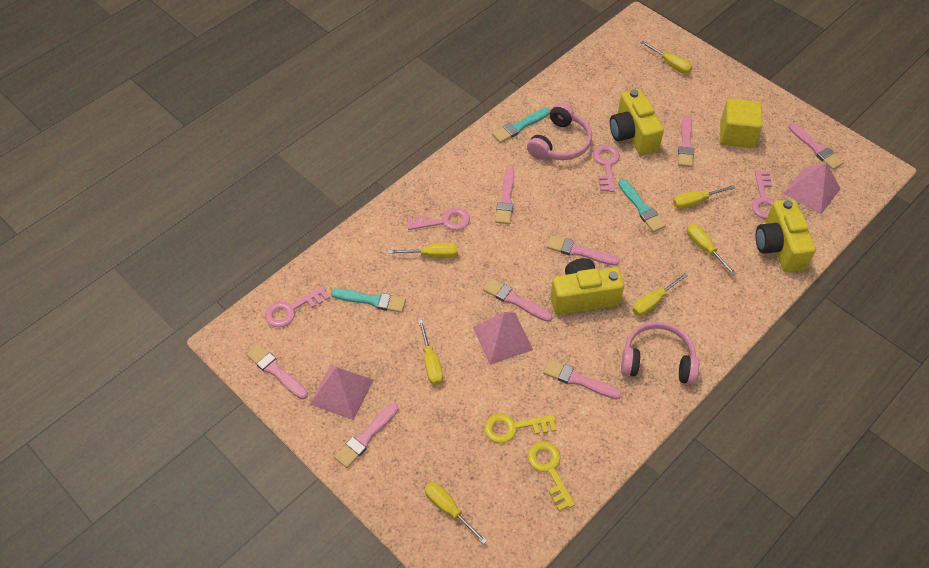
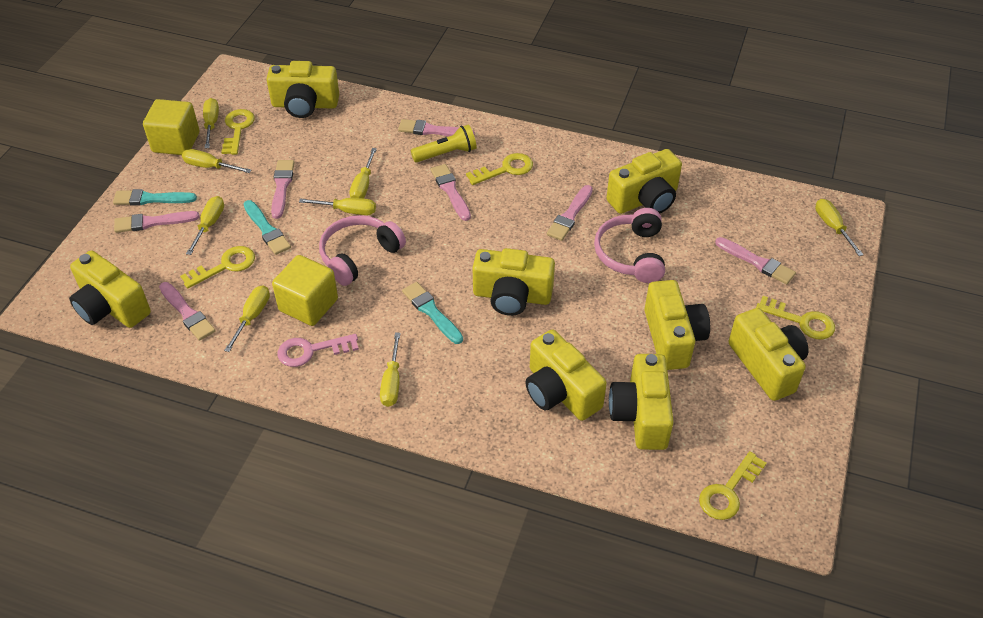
pink brush: [247,344,308,399] [334,403,399,468] [483,278,553,322] [495,168,515,224] [543,359,622,399] [547,235,620,266] [678,115,694,167] [788,123,844,170] = 8 -> [114,211,200,233] [159,282,216,341] [271,160,295,219] [398,119,475,136] [431,164,471,221] [547,185,593,241] [715,237,796,284] = 7
pink key: [265,286,330,327] [407,207,470,230] [593,145,620,192] [752,170,775,219] = 4 -> [277,334,359,367] = 1
pink pyramid: [310,365,373,420] [473,312,533,365] [783,162,840,214] = 3 -> none = 0
yellow camera: [550,258,624,315] [610,89,664,155] [755,199,816,272] = 3 -> [69,251,151,328] [266,61,339,118] [473,248,555,316] [525,330,607,421] [606,149,682,214] [609,354,674,450] [645,280,710,370] [729,308,808,401] = 8
yellow cube: [720,99,763,148] = 1 -> [143,99,199,155] [272,255,338,326] = 2
yellow flashlight: none = 0 -> [411,125,477,163] = 1
yellow key: [484,413,557,443] [528,441,575,511] = 2 -> [180,246,255,289] [221,109,255,155] [466,153,533,185] [699,451,767,520] [756,296,835,340] = 5
yellow screwdriver: [389,243,458,258] [418,320,443,385] [425,482,487,544] [632,273,687,316] [641,41,692,74] [673,185,736,209] [687,224,737,276] = 7 -> [182,149,251,173] [186,196,224,255] [203,98,219,148] [224,285,270,352] [299,198,376,215] [349,148,377,198] [380,333,401,407] [815,199,863,256] = 8

